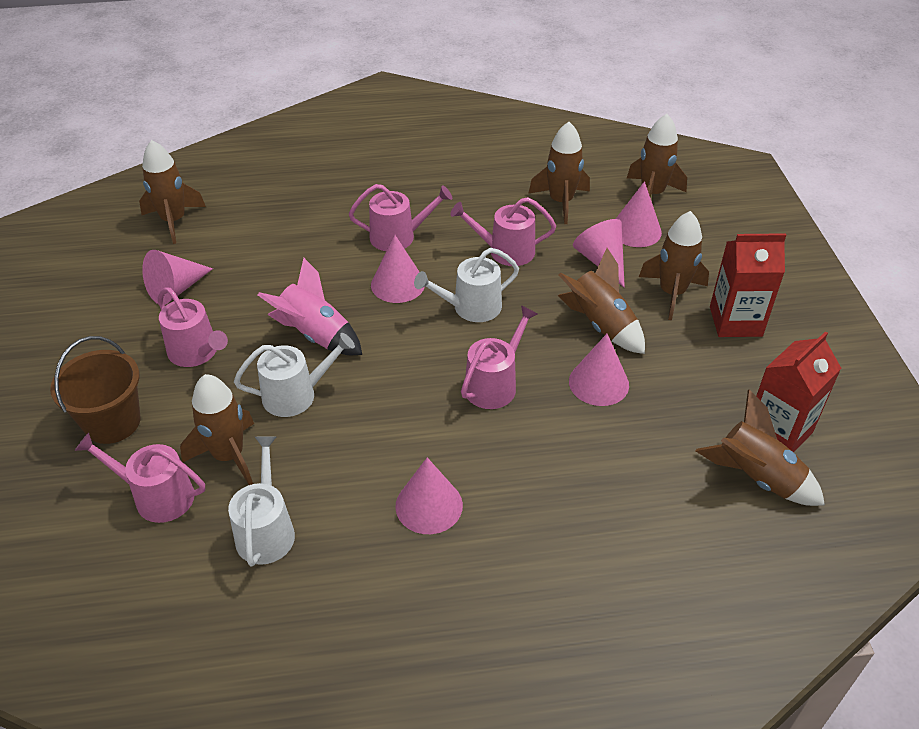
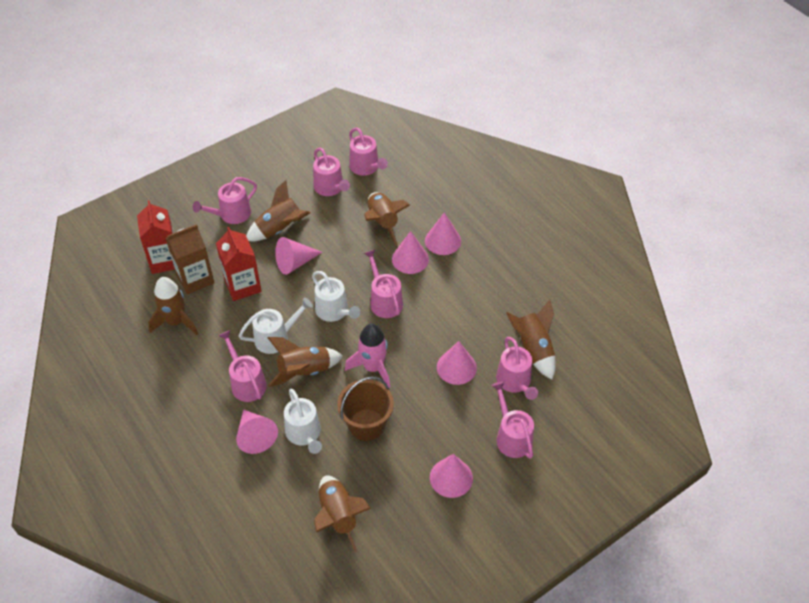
brown carton: none = 0 -> [166,224,214,294] = 1
brown rocket: [139,140,206,244] [180,374,254,485] [528,122,590,224] [558,248,645,354] [627,114,687,197] [639,211,709,320] [696,390,825,506] = 7 -> [148,277,198,335] [246,180,310,241] [268,337,343,387] [314,475,371,553] [364,192,410,246] [506,299,556,379] = 6
pink watering can: [75,433,205,523] [158,287,228,367] [349,184,452,251] [450,197,556,266] [461,305,538,409] = 5 -> [193,177,257,224] [218,330,267,402] [313,148,350,196] [349,127,388,176] [364,250,403,318] [491,381,534,459] [496,337,538,400] = 7

